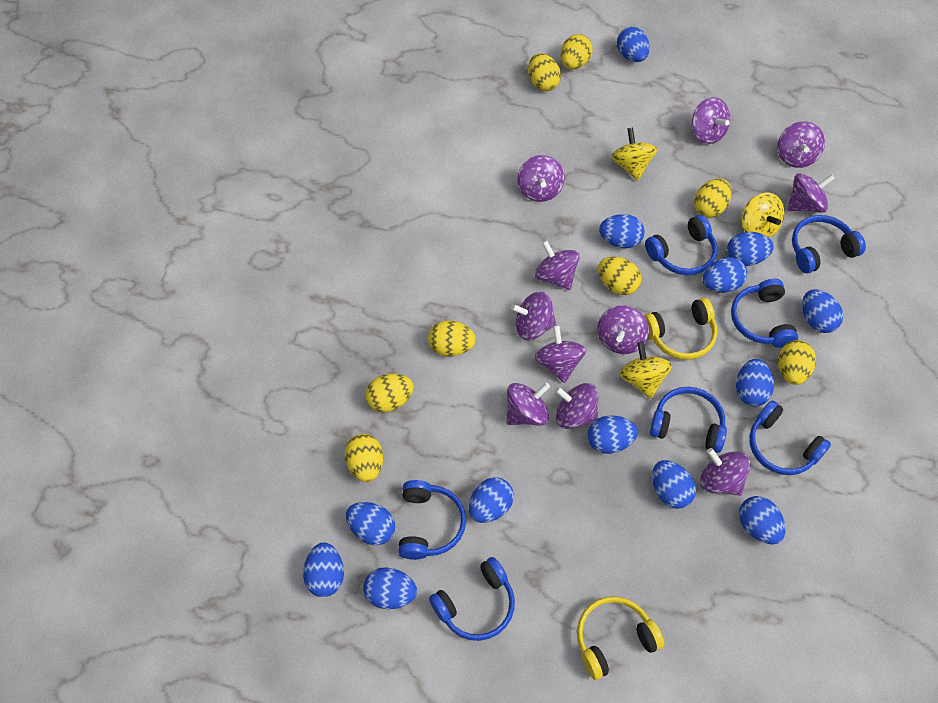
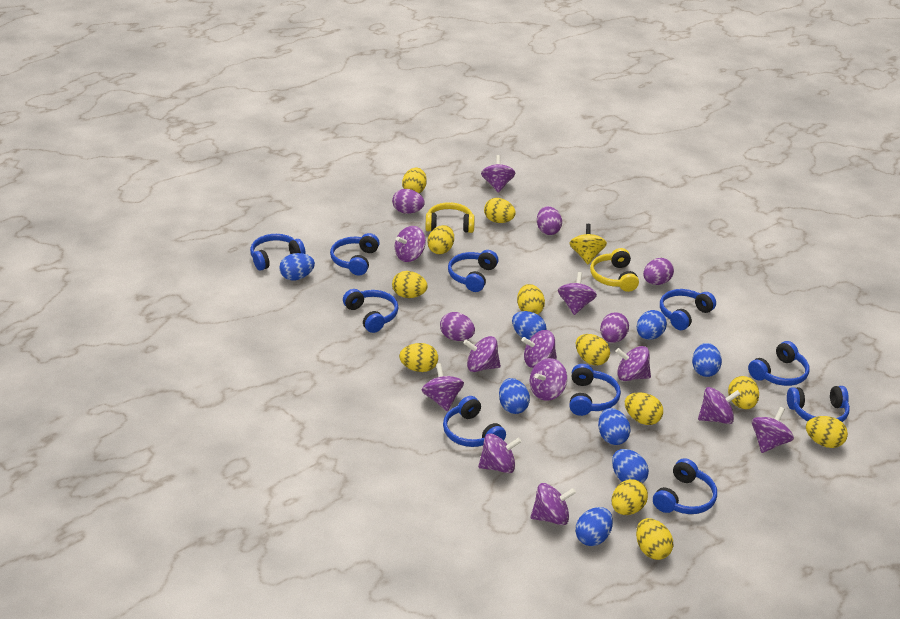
blue egg: [303,543,344,597] [346,502,395,545] [363,567,417,609] [469,477,514,523] [587,416,638,454] [599,214,645,248] [617,27,650,62] [652,460,696,509] [703,257,747,293] [727,232,774,266] [736,359,774,406] [739,496,786,544] [802,289,843,333] = 13 -> [279,253,315,281] [499,378,530,414] [512,311,546,340] [575,507,613,546] [598,408,631,445] [612,449,649,483] [637,310,667,340] [692,343,722,377] = 8
blue headphones: [398,480,466,560] [429,557,515,641] [645,215,717,275] [650,387,727,453] [731,279,798,348] [749,400,831,475] [792,215,866,273] = 7 -> [250,234,305,271] [330,233,380,276] [343,289,398,333] [443,396,506,447] [448,250,499,292] [569,364,621,416] [653,458,717,514] [660,289,716,330] [748,341,809,386] [787,386,850,422] = 10
purple egg: none = 0 -> [392,189,425,214] [440,312,475,341] [537,206,562,235] [600,312,629,343] [643,258,674,285] = 5
purple spinning top: [507,382,550,426] [511,292,556,340] [517,155,565,202] [535,240,580,290] [535,325,586,383] [555,383,598,429] [597,305,649,354] [692,97,730,144] [700,448,751,496] [777,121,825,168] [787,173,835,213] = 11 -> [395,226,426,262] [421,363,464,411] [464,336,501,372] [478,433,521,473] [481,155,515,193] [521,330,557,368] [530,358,567,401] [531,483,576,525] [558,272,597,315] [615,346,651,381] [698,387,740,424] [752,407,794,453] = 12
yellow egg: [345,434,383,482] [365,374,414,412] [428,321,476,356] [528,53,561,91] [560,34,593,69] [598,257,642,295] [694,179,731,218] [778,340,816,385] = 8 -> [392,271,428,298] [399,343,438,372] [402,168,427,193] [427,225,454,254] [484,198,516,223] [517,284,545,314] [576,334,610,366] [612,479,648,515] [625,392,663,425] [636,518,673,560] [728,376,759,409] [806,416,848,448] = 12
yellow spinning top: [611,127,657,181] [619,341,672,399] [742,193,785,238] = 3 -> [570,224,607,264] = 1

